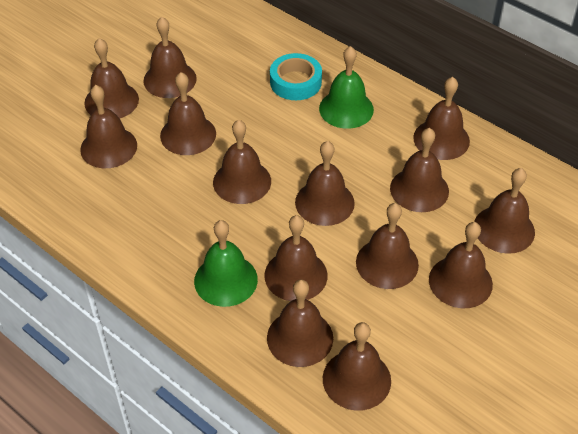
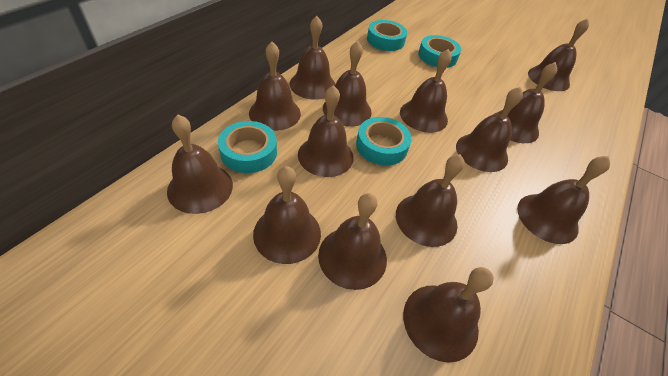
green bell: [194,220,258,307] [319,46,374,129] = 2 -> none = 0
turquoise tape: [270,53,322,100] = 1 -> [218,121,277,173] [356,117,412,165] [367,20,407,51] [418,35,461,68] = 4

